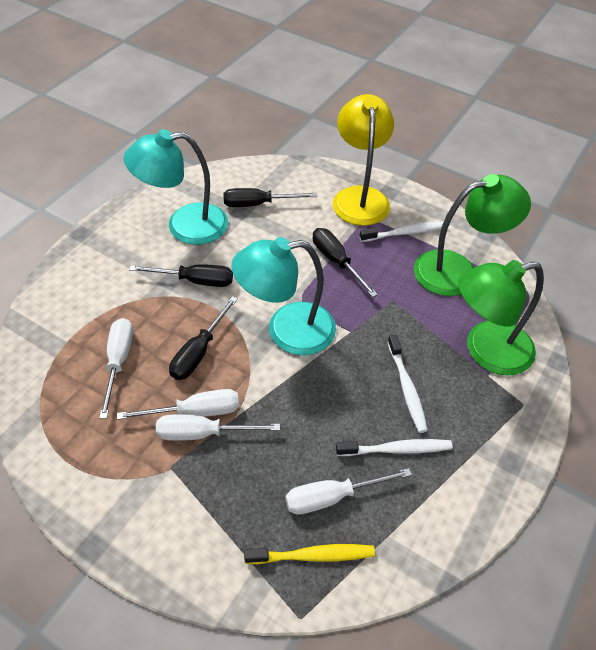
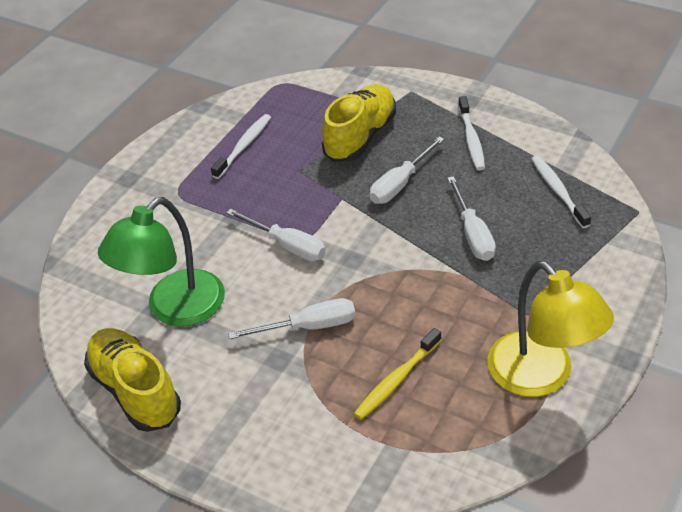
black screwdriver: [129,264,233,287] [169,296,238,380] [223,188,317,207] [313,228,378,297] = 4 -> none = 0
green lamp: [414,174,531,296] [458,260,544,376] = 2 -> [98,197,225,327] = 1
turquoise lamp: [124,129,228,245] [232,237,336,355] = 2 -> none = 0
yellow shoe: none = 0 -> [84,328,181,432] [322,84,396,162] = 2

